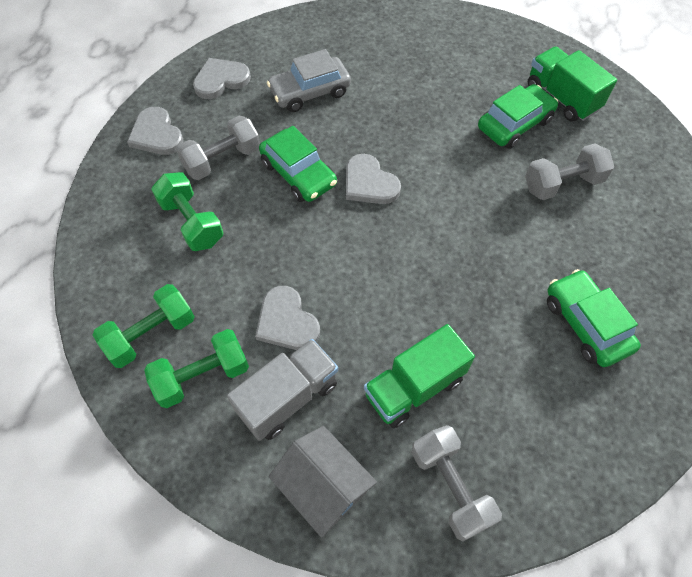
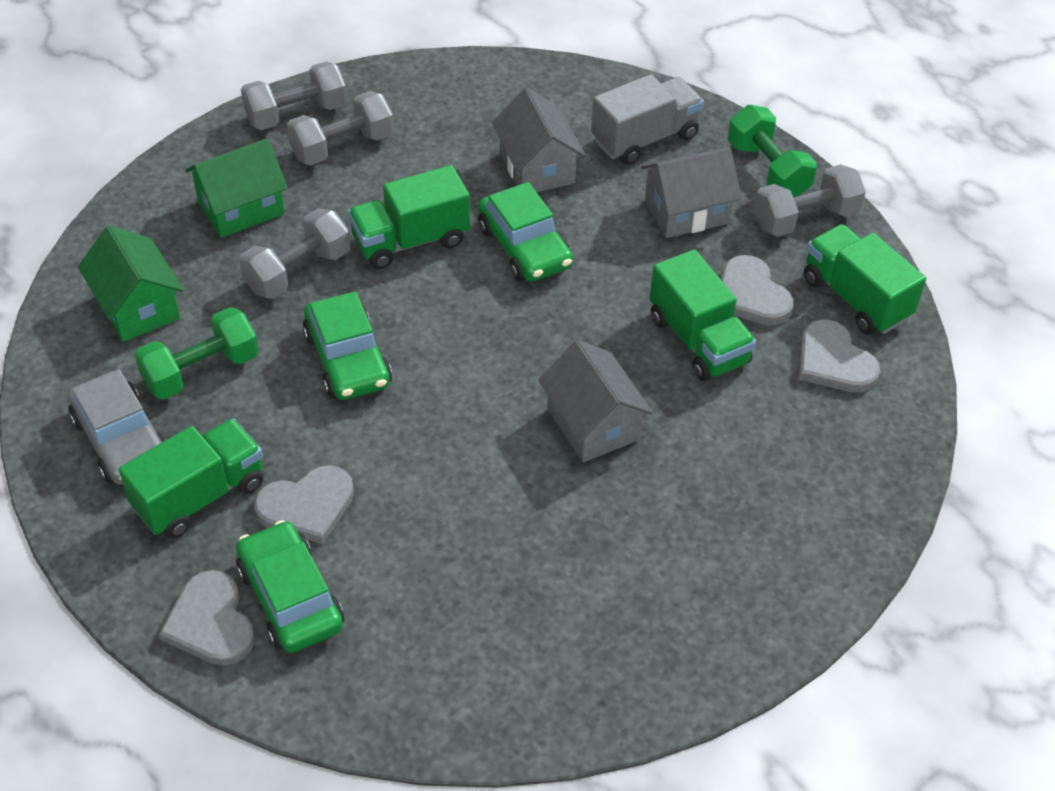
green dumbbell: [93,284,195,368] [144,329,249,408] [151,172,223,251] = 3 -> [134,307,259,399] [728,105,817,197] = 2
green house: none = 0 -> [78,226,184,342] [185,138,288,238] = 2
green truck: [364,324,475,428] [528,46,617,122] = 2 -> [119,418,263,539] [348,165,470,269] [650,249,756,381] [804,224,926,335] = 4
grey dumbbell: [176,116,260,180] [412,425,502,542] [525,143,614,200] = 3 -> [239,208,351,299] [241,61,347,130] [287,91,394,165] [754,164,866,237] = 4
grey house: [269,426,377,538] = 1 -> [492,88,585,192] [539,340,653,462] [641,147,741,238] = 3

